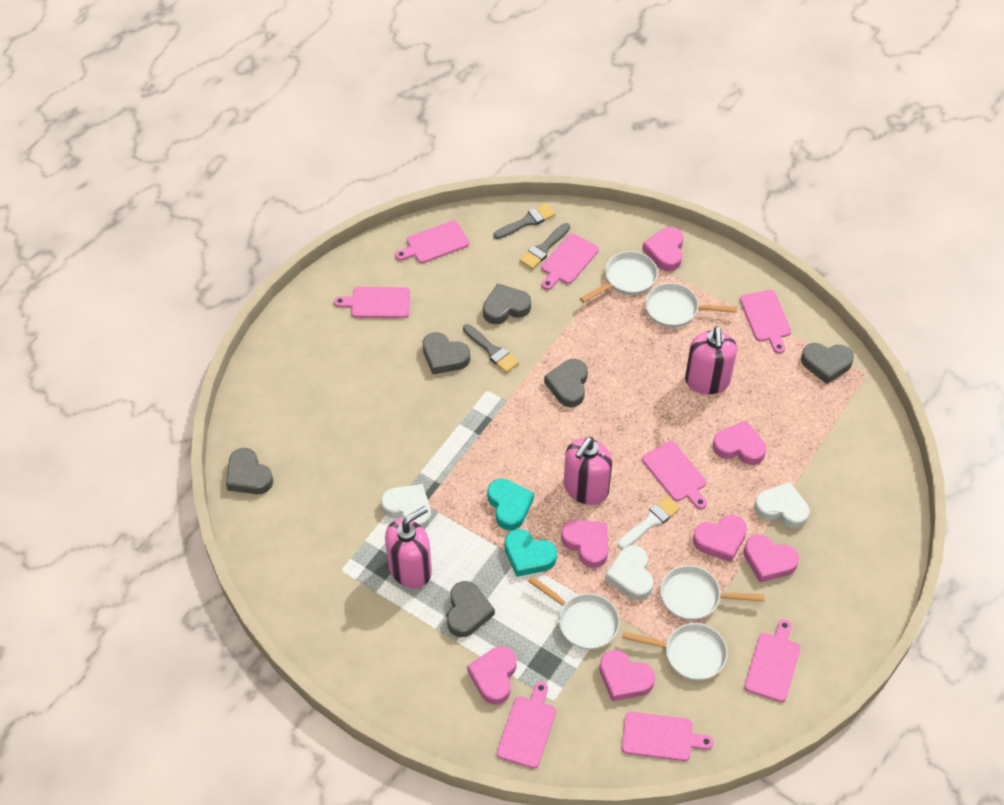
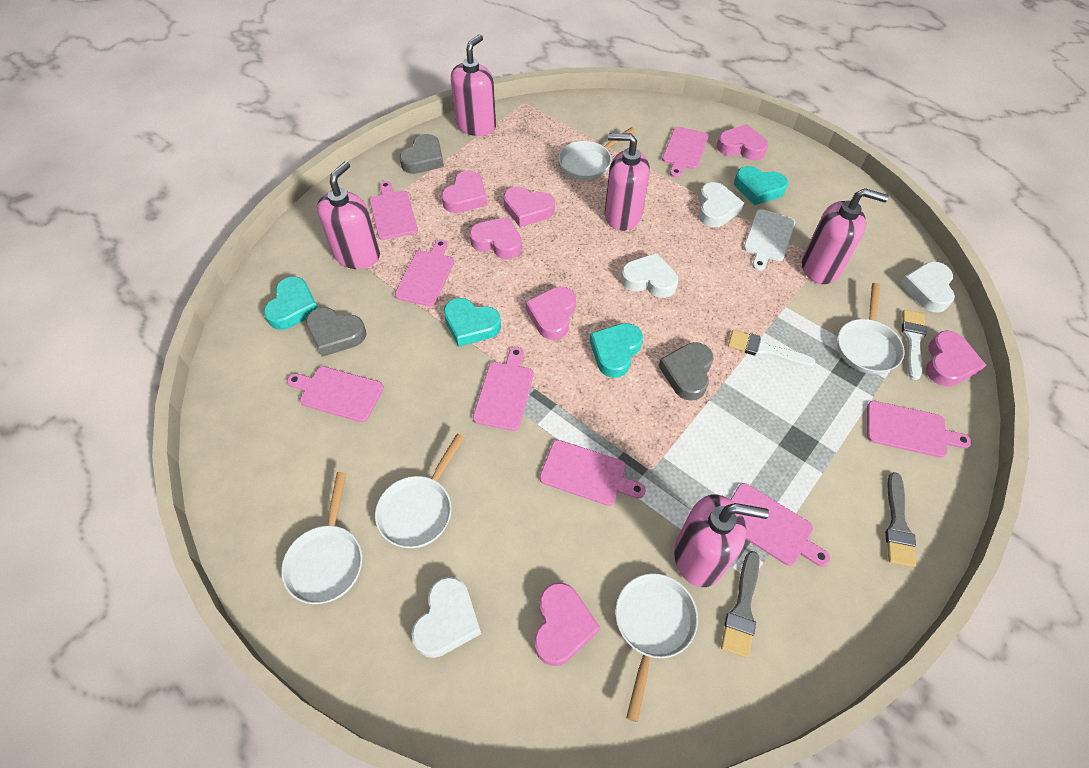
grey brush: [463,324,519,373] [493,203,556,239] [519,223,570,269] = 3 -> [721,551,760,658] [885,472,916,567] = 2
grey heart: [226,448,273,494] [423,332,470,374] [447,581,495,637] [483,283,531,324] [544,359,588,407] [801,343,854,384] = 6 -> [306,307,366,357] [400,134,444,174] [658,342,713,401] = 3
pink soap dispenser: [385,506,432,588] [564,437,612,505] [685,326,737,394] = 3 -> [317,161,380,269] [451,34,496,136] [605,133,650,231] [674,494,769,587] [802,188,889,284] = 5
turquoise heart: [487,479,534,530] [505,529,557,577] = 2 -> [264,277,318,330] [444,298,501,347] [590,323,643,378] [734,166,788,205] = 4
white brush: [618,496,680,549] = 1 -> [728,330,815,367] [902,310,927,380] = 2
white cutting board: none = 0 -> [744,209,795,271] = 1
white heart: [381,484,431,529] [605,545,653,600] [754,482,810,528] = 3 -> [412,577,481,658] [621,253,678,298] [699,182,744,227] [900,262,955,313] = 4

